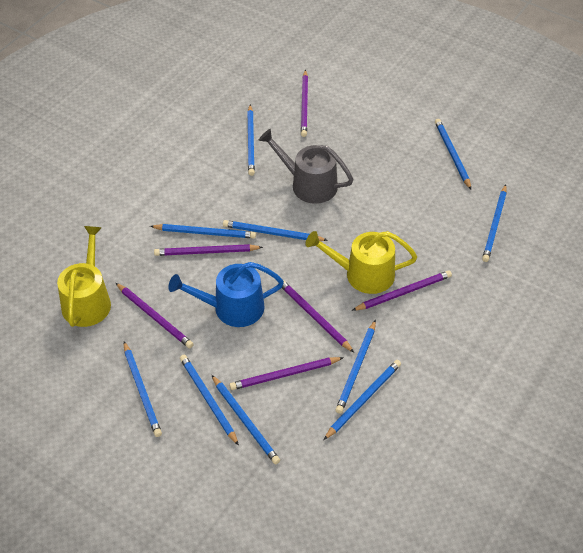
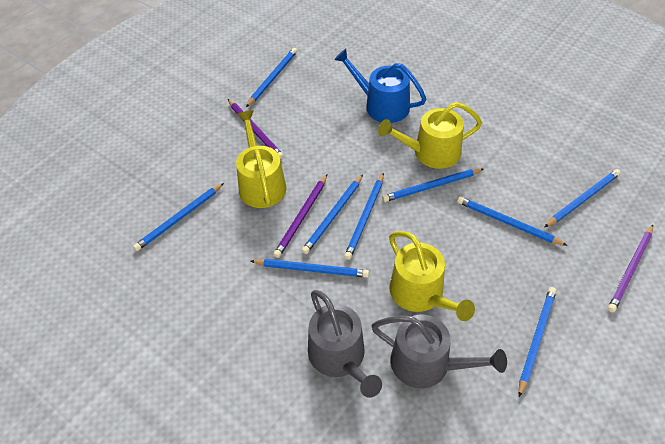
blue pencil: [124,342,162,437] [150,224,256,238] [180,355,239,446] [212,375,280,464] [223,220,328,241] [247,105,255,176] [324,360,401,440] [335,320,376,414] [435,119,471,189] [482,185,507,262] = 10 -> [133,183,224,251] [246,48,298,107] [251,259,369,278] [302,175,363,254] [344,173,384,260] [382,169,483,202] [457,197,568,246] [519,287,556,397] [545,169,621,227] = 9
grey watering can: [259,129,354,204] = 1 -> [308,290,382,398] [371,314,507,388] = 2
purple pencil: [116,283,194,348] [154,244,263,256] [229,357,344,390] [282,280,354,353] [301,70,308,137] [352,270,452,311] = 6 -> [228,99,284,159] [273,174,327,258] [608,225,653,312] = 3
yellow watering can: [57,226,111,327] [305,231,417,294] = 2 -> [236,110,287,208] [378,102,482,169] [389,231,475,321] = 3

